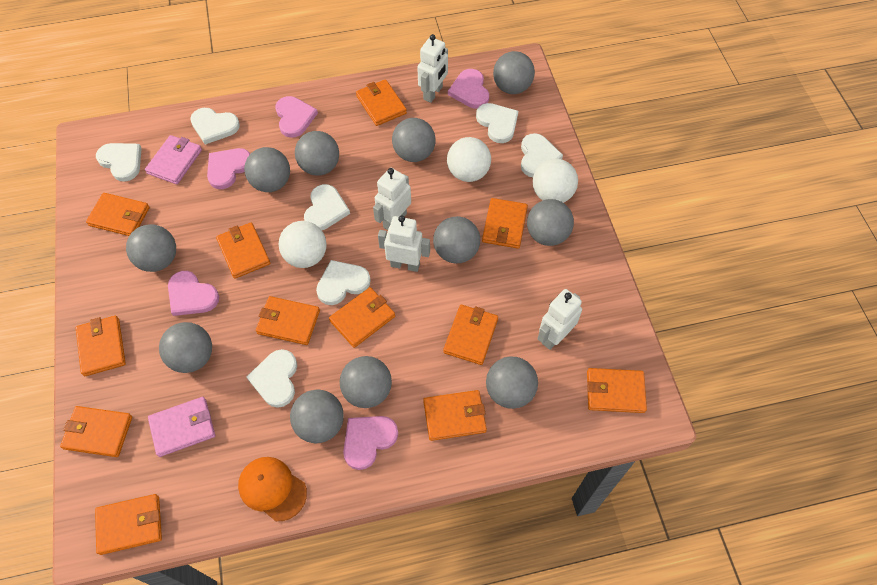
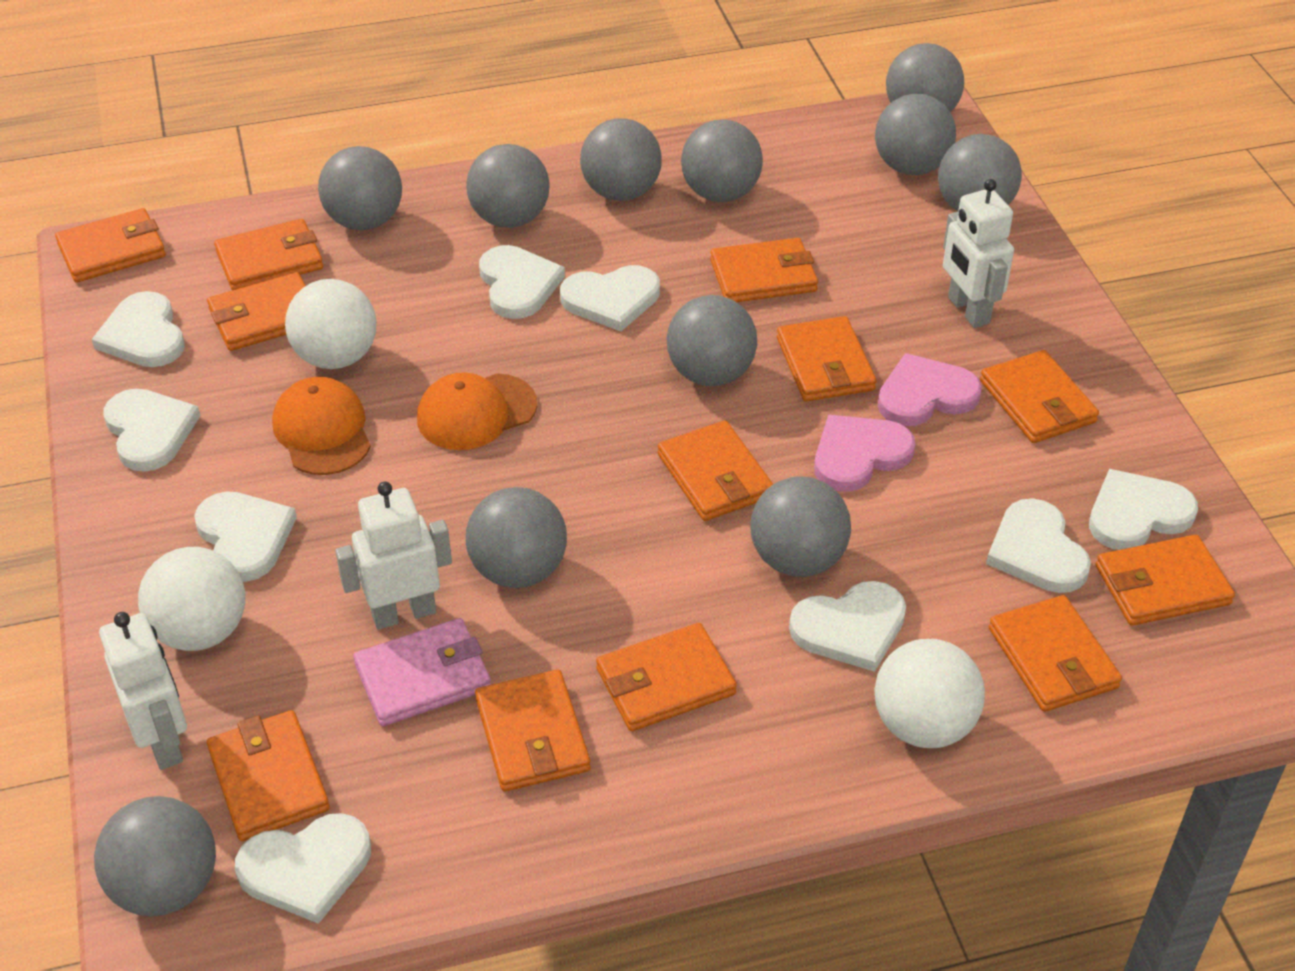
orange cap: [238,457,307,521] = 1 -> [272,377,371,475] [417,372,537,450] = 2
pink heart: [168,271,219,316] [207,148,250,189] [275,96,318,138] [343,416,398,470] [448,69,489,109] = 5 -> [814,415,915,492] [878,353,982,426] = 2
pink wallet: [145,135,202,184] [148,397,215,457] = 2 -> [353,618,491,726] = 1
white heart: [96,143,142,182] [190,108,240,144] [247,349,297,408] [304,184,350,230] [316,260,371,305] [476,103,518,143] [521,133,563,177] = 7 -> [92,291,185,367] [103,388,200,472] [194,491,297,582] [235,813,371,924] [479,245,565,319] [560,265,660,331] [789,581,906,672] [986,498,1091,593] [1089,469,1198,550] = 9
white robot: [373,168,411,230] [378,215,430,272] [417,34,448,103] [538,289,582,350] = 4 -> [99,612,187,770] [335,482,452,630] [943,179,1014,328] = 3

